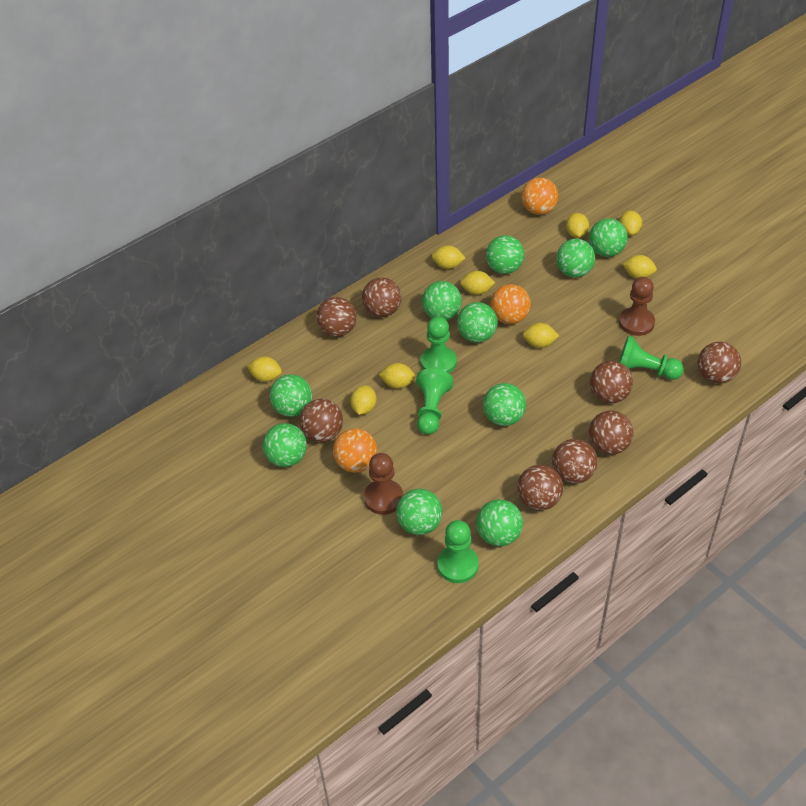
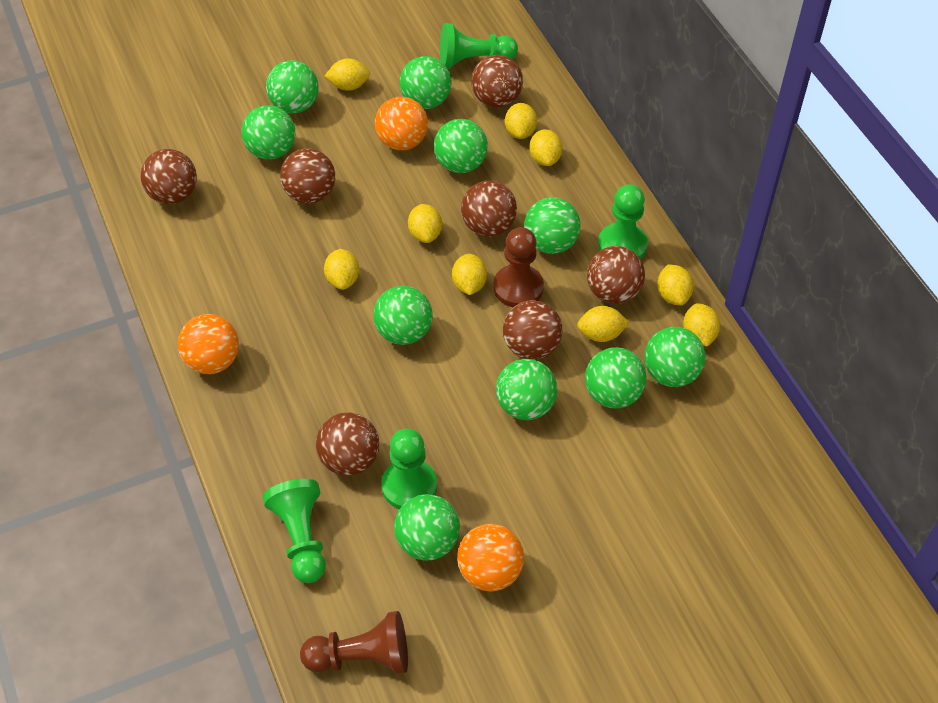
brown ball: [300,399,343,442] [316,297,357,337] [362,277,401,317] [517,465,563,511] [552,439,598,484] [589,411,633,455] [590,361,633,403] [698,342,741,384] = 8 -> [140,149,197,204] [280,149,335,204] [316,412,379,476] [461,181,517,237] [471,55,523,108] [503,300,563,360] [587,246,645,304] = 7

